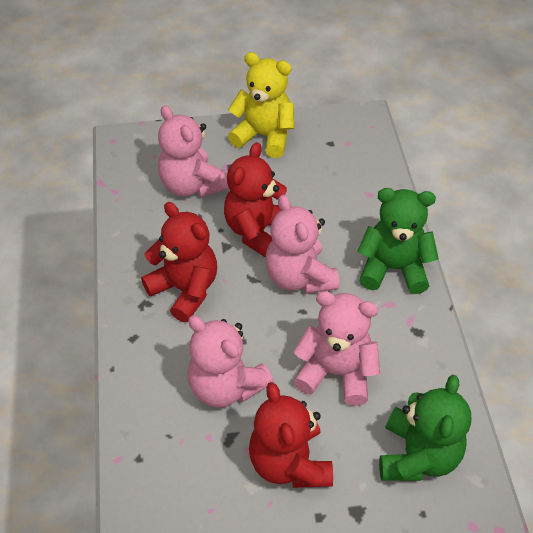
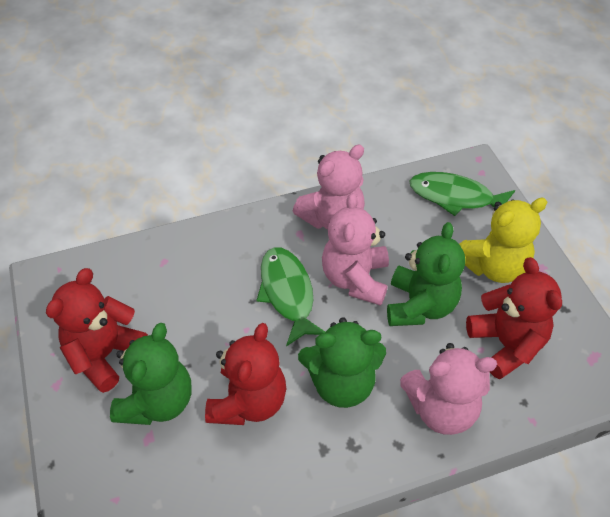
green fish: none = 0 -> [256,248,325,347] [410,172,515,216] = 2
green teddy bear: [357,188,439,294] [379,375,471,481] = 2 -> [110,323,191,425] [298,317,386,408] [387,222,465,326] = 3
pink teddy bear: [158,105,229,198] [187,316,274,408] [265,195,339,294] [293,291,380,406] = 4 -> [293,145,365,230] [322,193,389,306] [400,343,497,435] = 3

